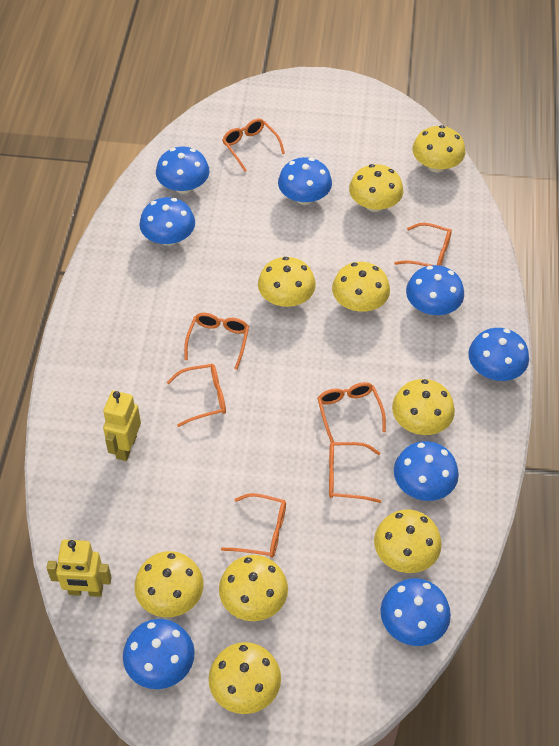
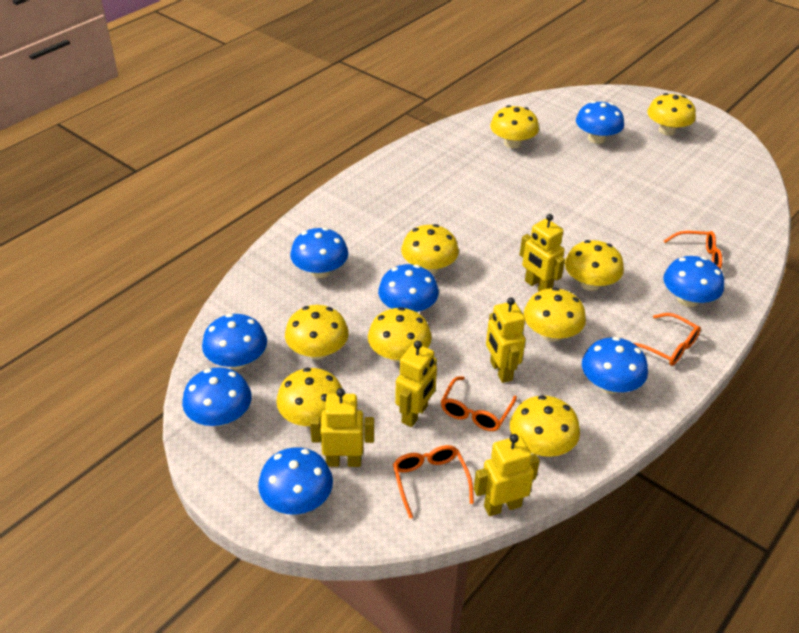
orange glasses: [167,364,226,427] [184,313,249,370] [221,493,286,558] [222,118,285,172] [317,382,386,443] [329,442,381,503] [394,223,452,266] = 7 -> [393,445,474,518] [441,376,517,431] [634,313,701,366] [664,231,722,270] = 4
yellow robot: [47,540,112,597] [103,391,141,461] = 2 -> [310,388,374,467] [395,341,437,427] [474,434,540,516] [486,297,526,383] [520,214,565,291] = 5

